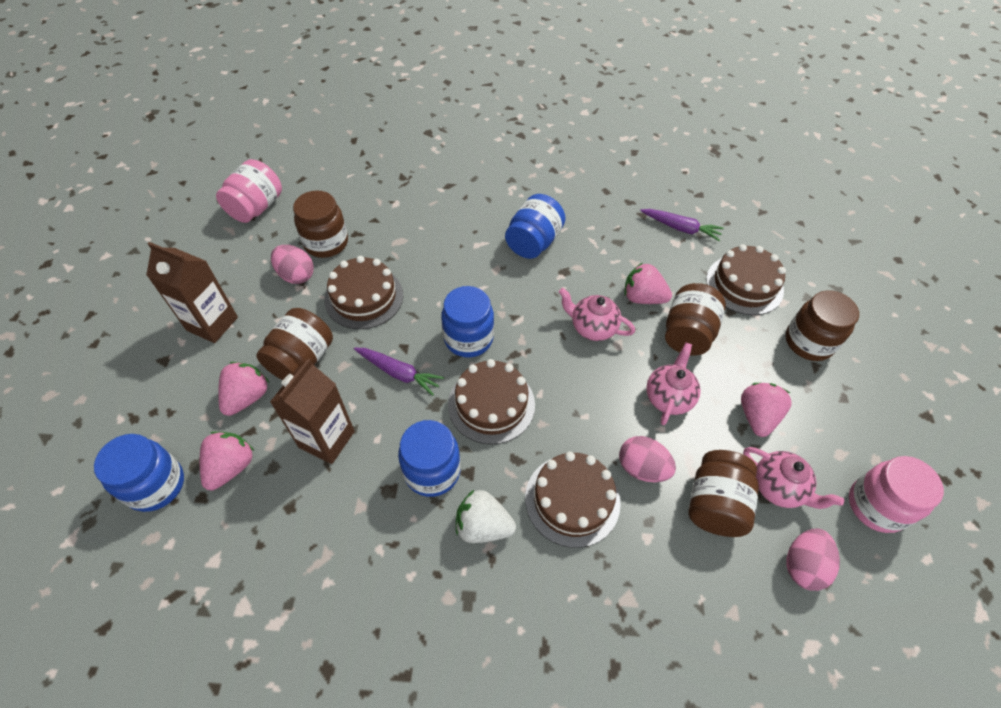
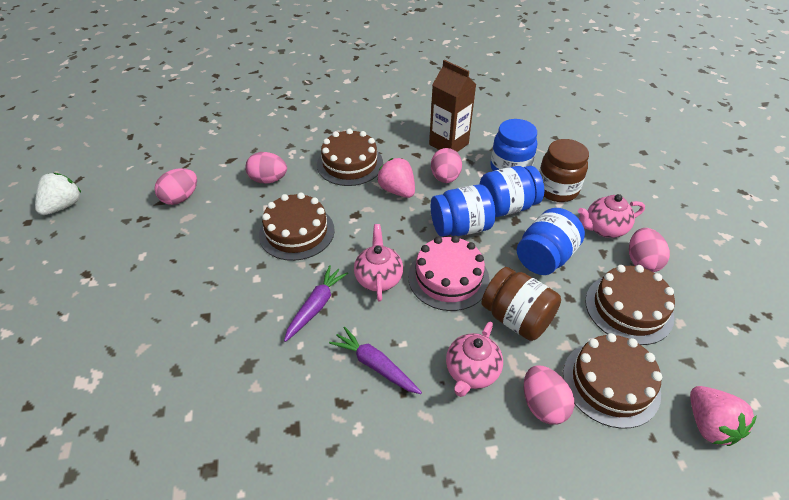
brown carton: [146,242,238,343] [270,358,355,464] = 2 -> [429,60,476,152] = 1
brown jar: [256,308,333,380] [293,191,348,258] [665,283,726,355] [688,450,759,537] [786,290,859,361] = 5 -> [482,267,561,341] [539,139,589,202] = 2
pink cake: none = 0 -> [408,236,490,311] = 1
pink egg: [271,245,314,284] [619,436,676,482] [786,528,840,591] = 3 -> [154,168,197,205] [245,152,287,183] [431,148,462,183] [524,366,574,425] [629,228,670,272] = 5
pink jar: [216,159,282,223] [849,456,944,533] = 2 -> none = 0
pink strawberry: [200,432,254,490] [218,362,269,416] [624,263,672,304] [741,383,792,437] = 4 -> [377,158,415,198] [690,386,757,446] = 2

